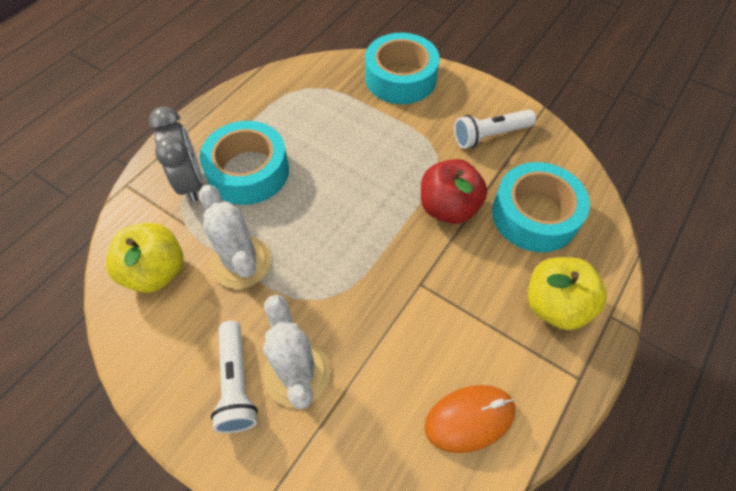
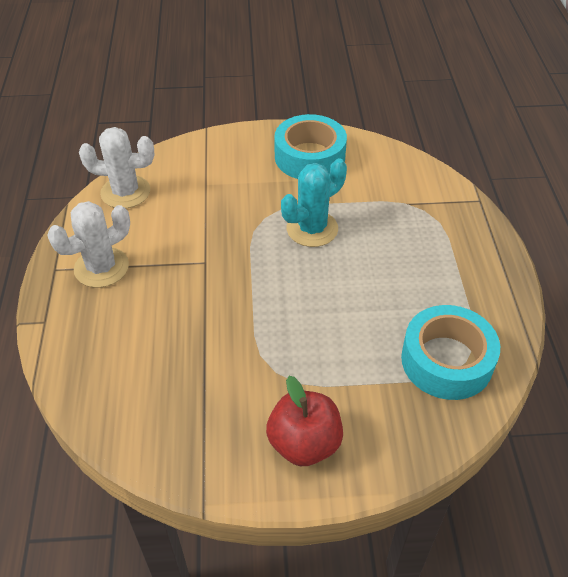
grey clock: [149,106,203,202] = 1 -> none = 0
orange mouse: [424,385,516,453] = 1 -> none = 0
turquoise cactus: none = 0 -> [281,158,347,247] = 1
turquoise tape: [200,121,289,205] [365,33,440,104] [492,162,590,252] = 3 -> [274,114,347,179] [401,305,500,400] = 2
white flashlight: [211,321,258,433] [454,109,536,149] = 2 -> none = 0
yellow apple: [106,223,183,293] [528,257,607,330] = 2 -> none = 0

